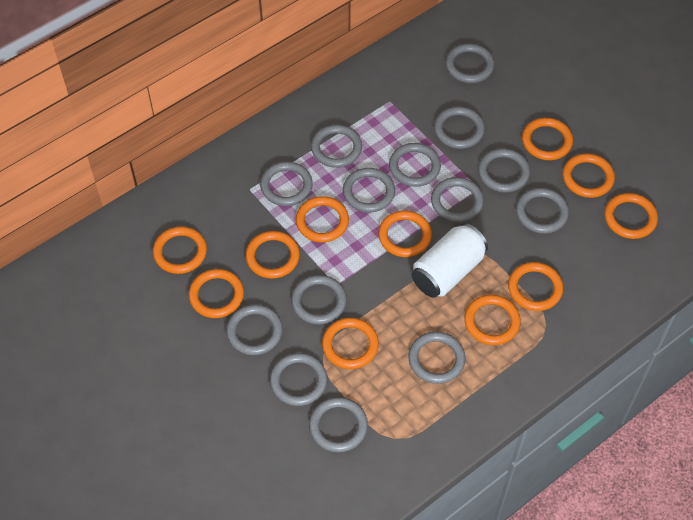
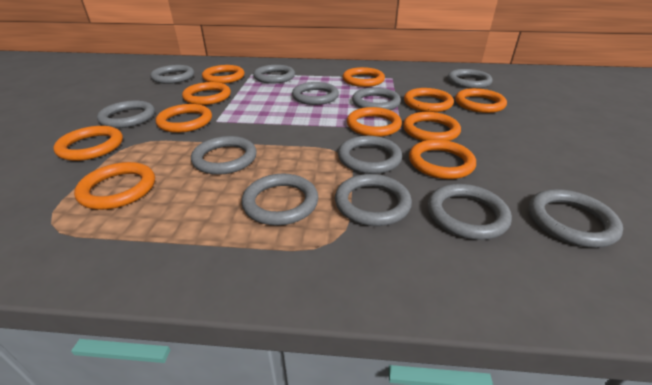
grey ring: [226,304,283,355] [260,161,313,206] [270,353,327,406] [291,275,347,325] [309,397,368,453] [311,125,362,168] [343,168,395,213] [389,143,441,187] [408,332,465,384] [431,177,484,222] [434,107,485,149] [445,44,495,83] [478,148,530,193] [516,188,569,234] = 14 -> [97,100,155,128] [150,65,194,84] [191,136,257,175] [241,174,318,226] [253,65,295,84] [292,82,339,105] [335,174,412,226] [338,136,402,174] [352,87,401,110] [428,184,512,240] [448,69,493,89] [529,189,623,248] = 12
white can: [412,223,488,298] = 1 -> none = 0

